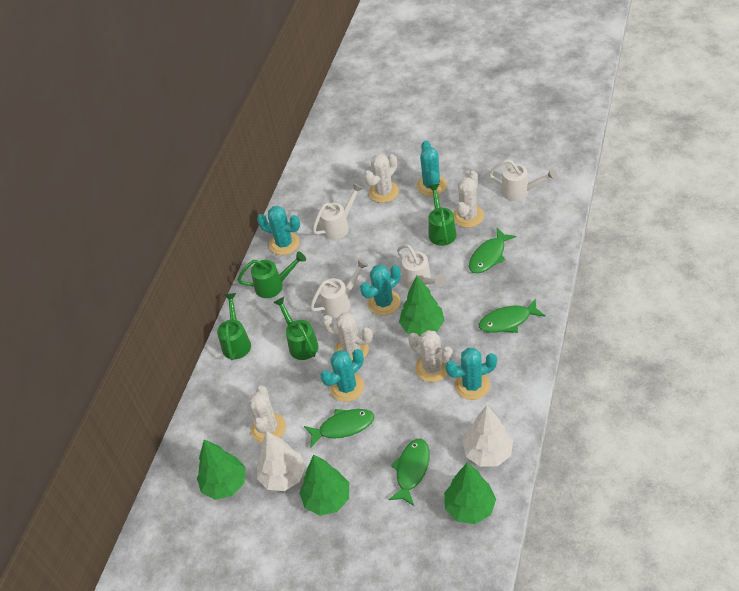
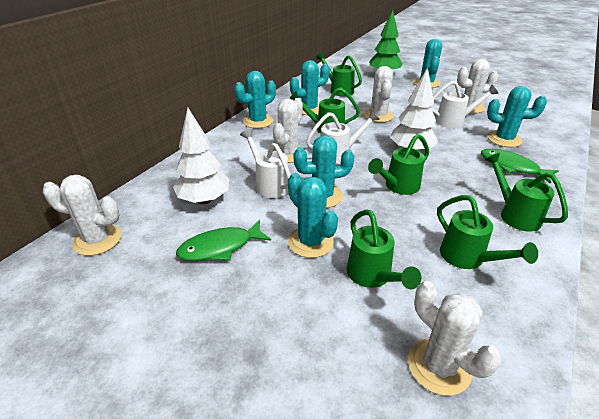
green fish: [304,409,374,448] [388,439,430,506] [469,228,516,274] [479,298,546,333] = 4 -> [176,220,271,261] [481,149,559,184] = 2
green tree: [197,439,246,500] [299,454,349,516] [399,276,445,337] [444,462,496,524] = 4 -> [369,10,403,69] = 1
green watering can: [217,293,251,360] [237,252,306,298] [273,297,319,360] [428,184,456,246] = 4 -> [289,88,360,134] [316,52,362,96] [347,209,421,290] [368,134,429,195] [437,195,538,269] [484,153,568,232] = 6
turquoise cactus: [257,206,300,255] [320,349,364,402] [360,264,401,316] [417,141,447,196] [445,348,497,400] = 5 -> [234,71,276,128] [288,173,338,258] [290,60,330,115] [293,135,354,208] [414,39,442,88] [487,86,547,147] = 6
white watering can: [310,259,369,318] [313,183,363,240] [397,244,446,289] [489,159,557,201] = 4 -> [240,128,291,198] [306,110,380,164] [431,81,498,128] = 3

